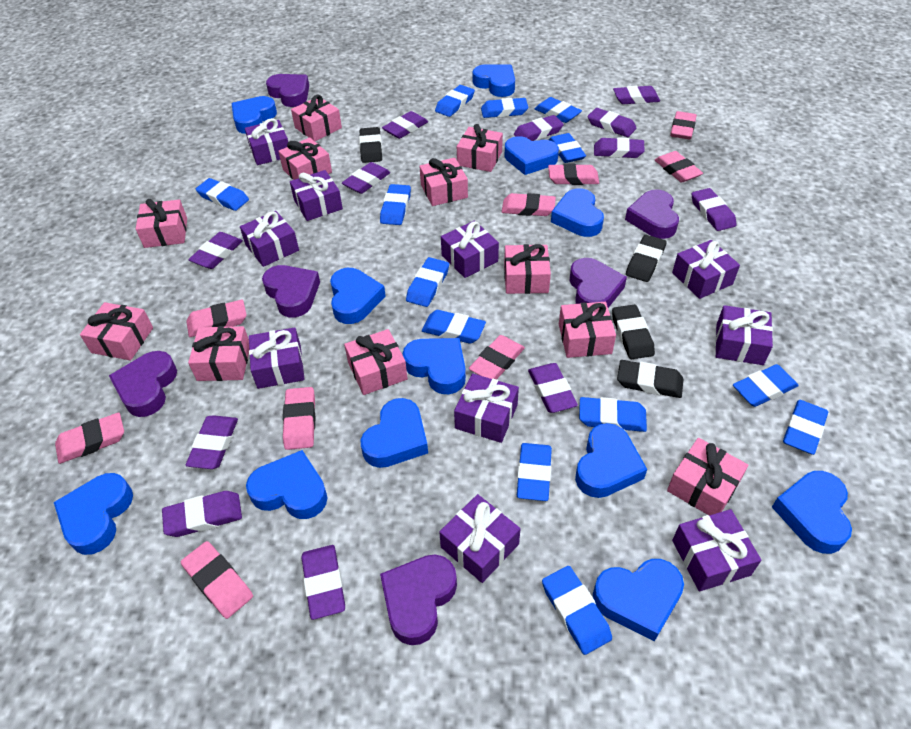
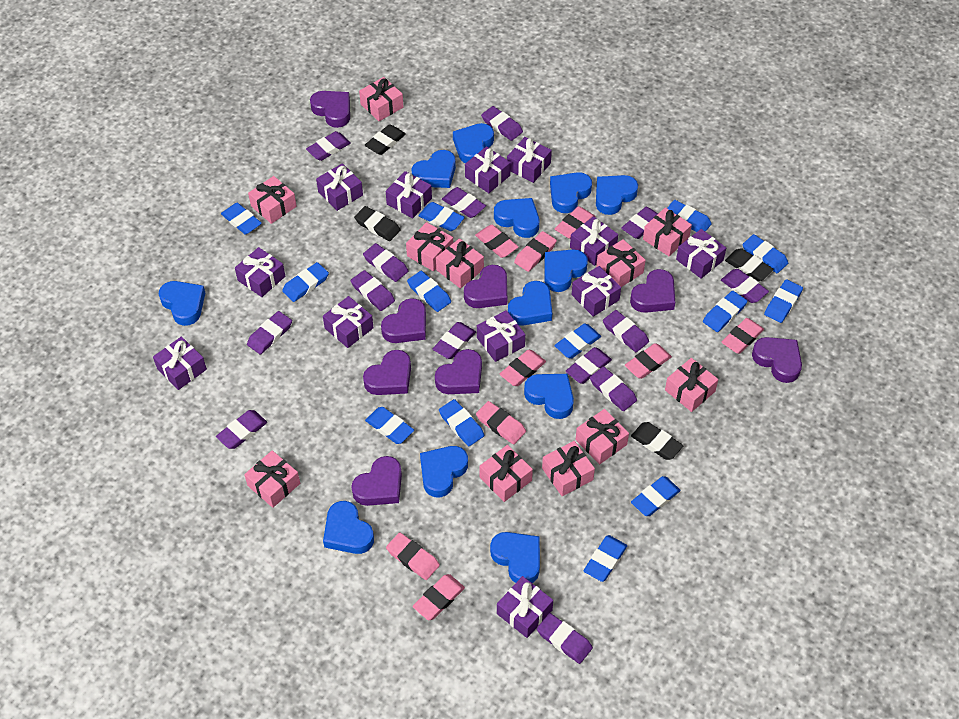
purple eraser: [162,491,242,537] [186,415,238,469] [188,232,243,269] [301,545,345,620] [342,162,390,194] [382,111,428,139] [514,115,564,141] [528,363,578,413] [588,108,637,137] [594,137,645,158] [613,86,660,104] [691,188,736,231] = 12 -> [216,410,267,449] [247,311,292,355] [306,131,351,161] [351,270,395,311] [363,243,408,282] [433,322,476,359] [442,187,486,218] [481,106,523,141] [537,613,593,664] [566,347,612,384] [590,366,637,411] [603,310,649,352] [621,207,658,239] [721,269,769,303] = 14
purple gift: [240,211,299,267] [245,118,288,165] [249,327,304,389] [290,170,343,221] [439,494,521,583] [441,221,499,278] [454,373,519,443] [672,240,740,299] [672,509,761,592] [715,305,773,365] = 10 -> [153,337,207,390] [235,247,285,297] [316,163,363,211] [323,296,374,348] [386,171,432,218] [465,146,510,193] [477,310,525,362] [497,576,553,638] [507,137,552,183] [570,216,618,266] [572,266,621,317] [676,229,726,279] = 12
purple heart: [109,351,177,417] [262,265,320,318] [266,74,309,107] [380,555,457,645] [570,258,627,308] [625,189,679,239] = 6 -> [310,91,350,128] [351,456,402,506] [363,350,411,395] [381,298,426,343] [435,349,482,394] [464,265,507,308] [630,269,675,313] [752,337,802,383] = 8

